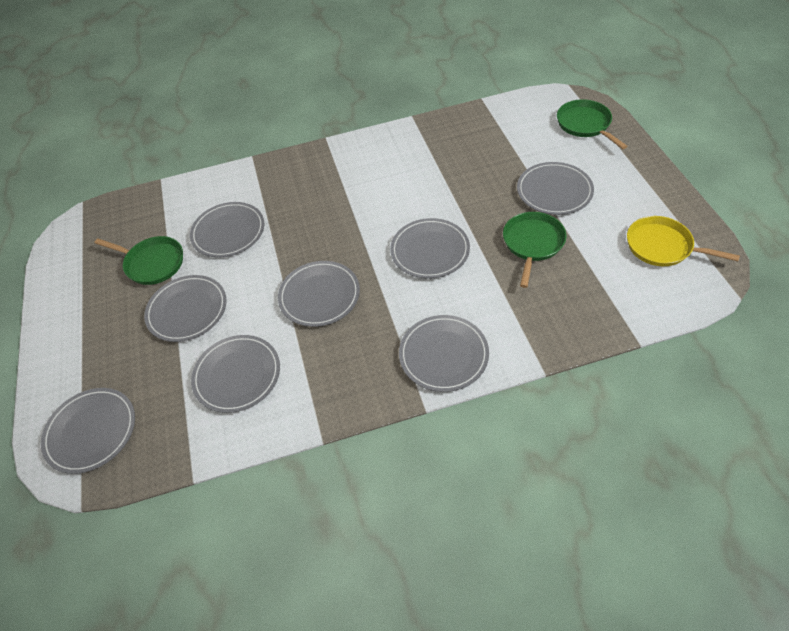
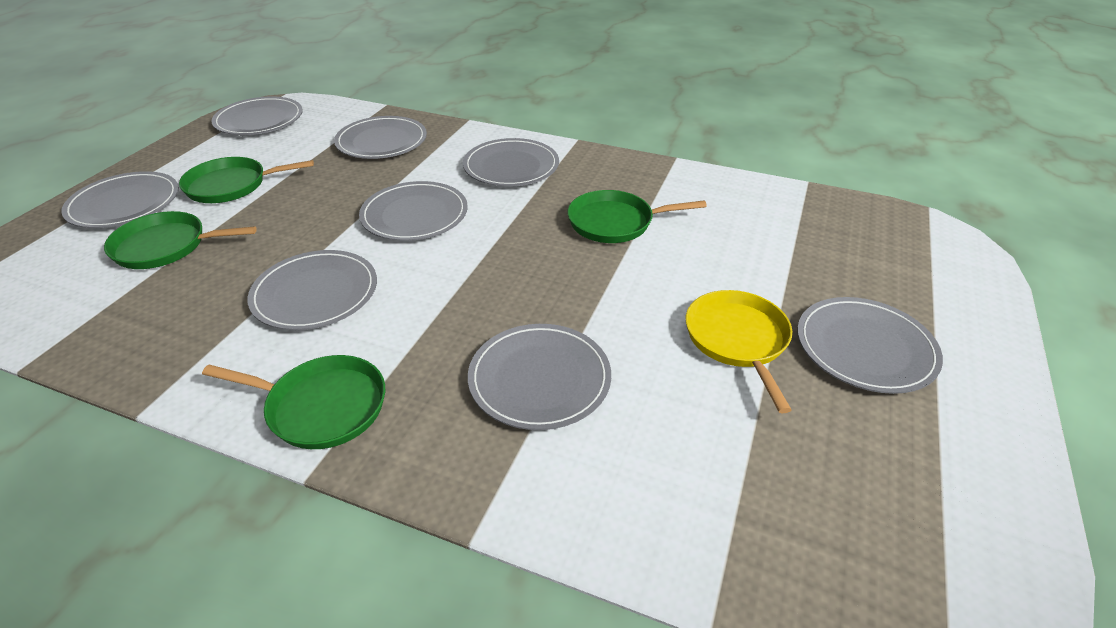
green pan: [94,236,183,285] [503,212,566,288] [557,99,628,149] = 3 -> [104,211,257,269] [179,157,314,203] [202,355,385,449] [567,190,707,243] = 4

